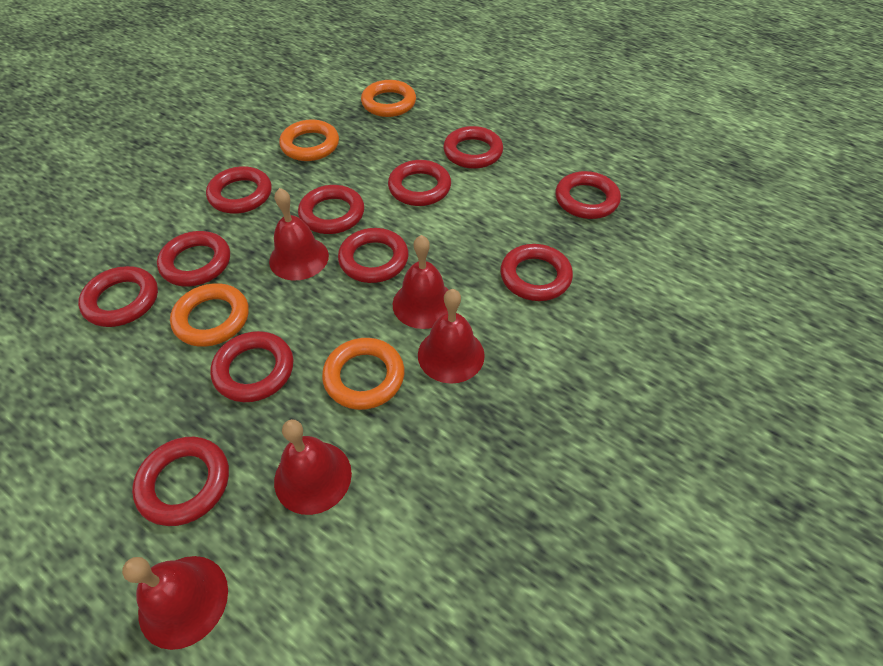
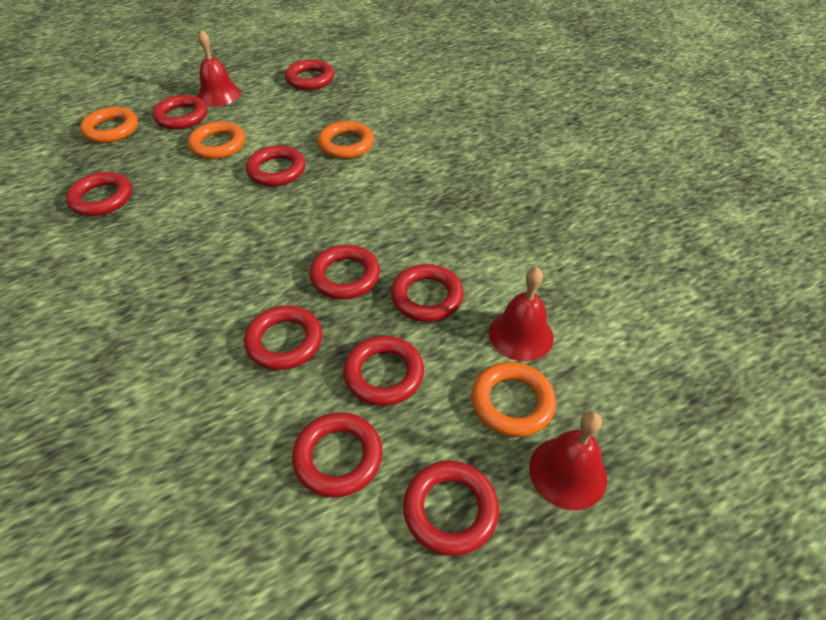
red bell: [122,556,228,650] [269,188,329,280] [274,419,352,515] [393,235,449,329] [418,289,485,384] = 5 -> [197,30,241,106] [489,267,554,361] [529,411,607,510] = 3
red ring: [78,266,158,327] [132,437,229,526] [157,231,230,286] [206,166,272,214] [210,331,294,402] [298,185,364,234] [338,228,408,283] [388,160,451,206] [443,126,503,169] [500,244,573,301] [556,171,621,219] = 11 -> [66,172,132,216] [152,95,207,130] [244,305,322,370] [246,145,305,186] [285,59,334,90] [292,412,383,498] [309,245,380,299] [343,336,424,406] [391,264,463,322] [403,461,499,556] = 10

